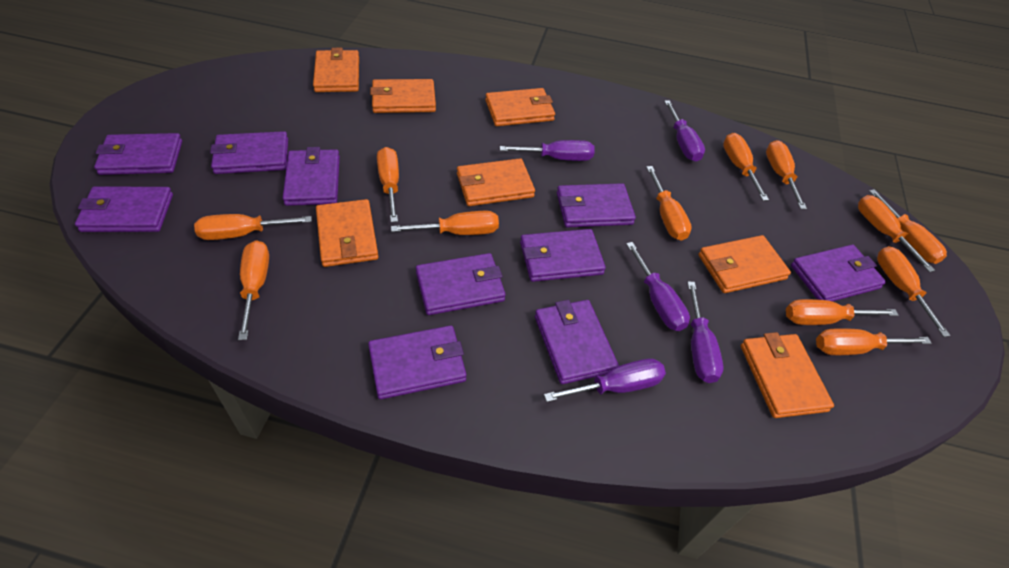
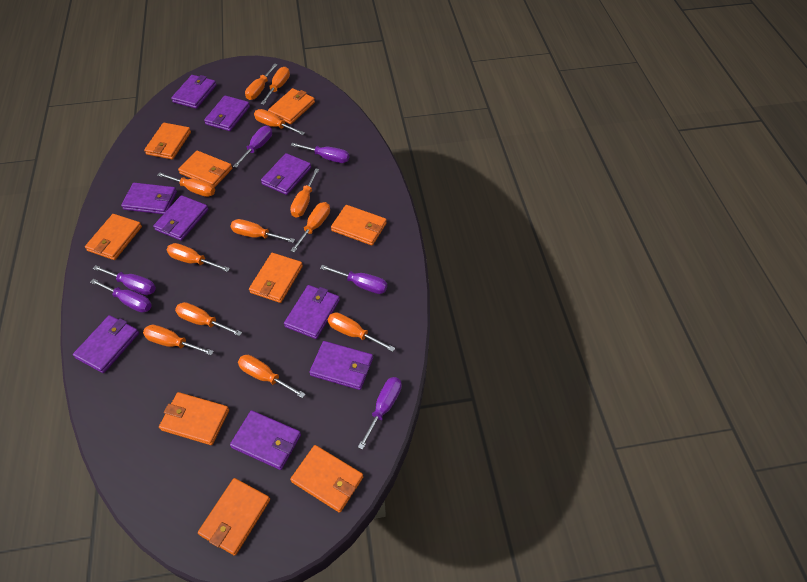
orange wallet: [313,48,359,92] [316,199,378,267] [370,79,436,113] [457,158,535,206] [485,88,555,126] [698,235,791,293] [741,332,834,418] = 7 -> [85,214,142,260] [144,123,191,160] [159,392,229,445] [178,151,232,188] [198,478,270,556] [249,253,303,303] [268,88,315,124] [290,445,363,513] [331,205,387,246] = 9
purple screwdriver: [500,140,595,161] [544,358,666,402] [626,242,690,331] [664,100,705,162] [687,281,723,383] = 5 -> [90,279,152,313] [92,265,156,295] [233,126,272,168] [291,143,349,163] [320,265,387,294] [358,377,402,450] = 6
purple wallet: [75,186,173,232] [94,133,182,175] [210,131,288,174] [283,147,340,206] [368,325,466,399] [416,253,506,315] [520,229,606,282] [535,300,619,384] [557,183,636,227] [791,245,886,301] = 10 -> [73,315,139,373] [121,183,177,214] [153,195,208,241] [171,75,216,109] [204,96,250,131] [230,410,301,470] [261,153,311,195] [284,285,340,339] [309,341,373,390] = 9

